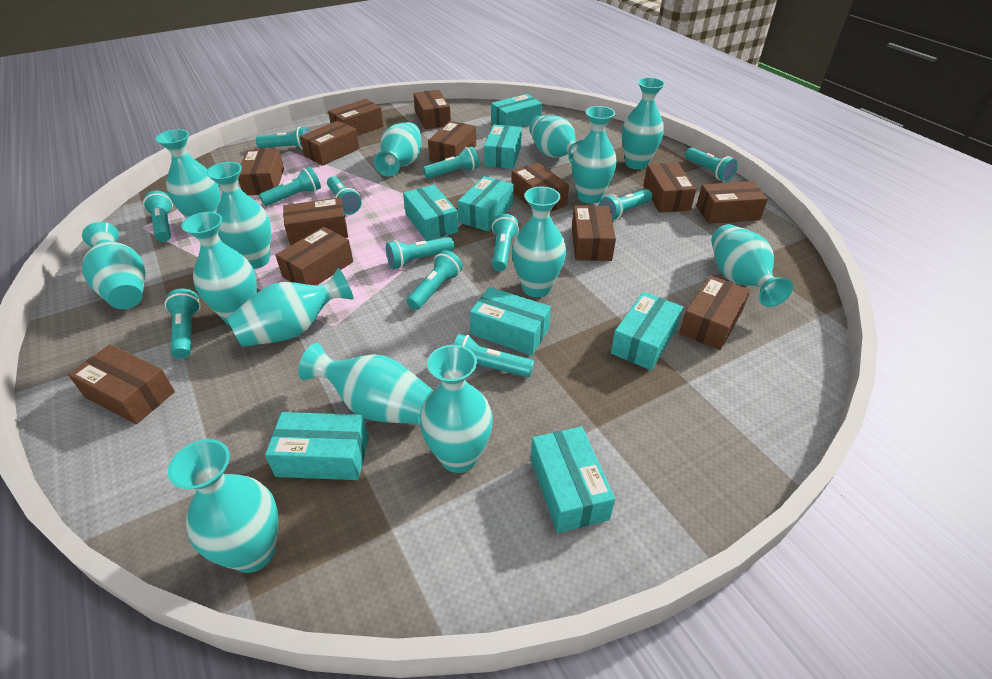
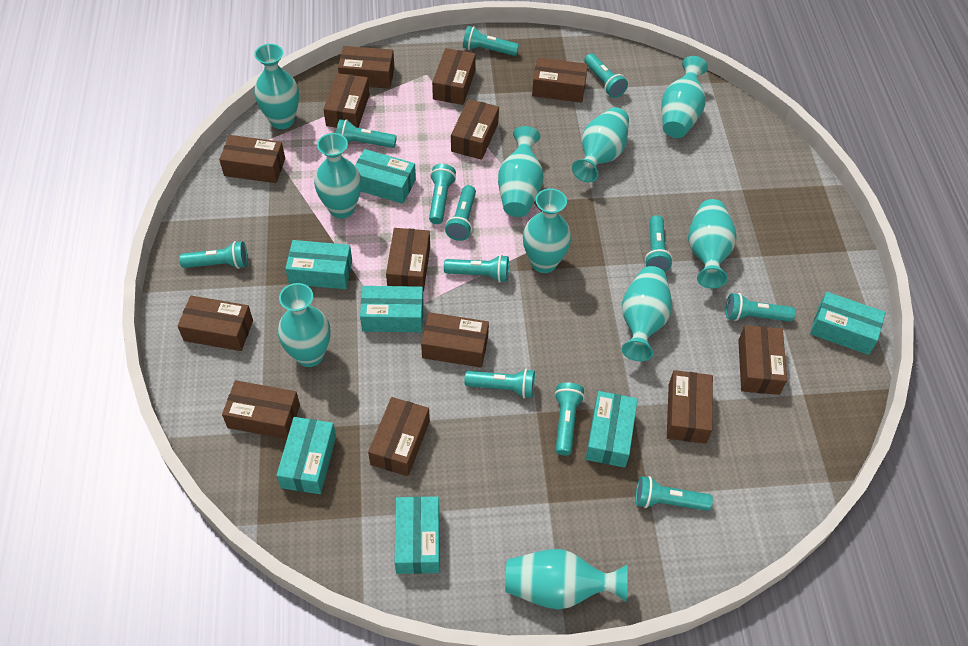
turquoise box: [265,412,369,480] [403,185,459,241] [457,176,513,231] [470,287,551,355] [484,125,522,169] [491,94,542,128] [531,427,615,533] [611,292,683,370] = 8 -> [276,417,336,494] [285,240,352,289] [355,149,416,204] [360,286,424,332] [395,496,440,574] [586,391,638,468] [810,292,886,355] = 7
turquoise vase: [82,222,145,309] [155,129,220,219] [168,439,278,573] [182,212,257,325] [206,162,271,269] [227,268,354,347] [298,343,434,425] [374,122,421,177] [420,345,493,473] [512,186,566,297] [529,115,583,163] [572,106,617,204] [622,77,665,170] [711,224,793,307] = 14 -> [254,44,299,129] [278,283,331,367] [314,133,362,219] [498,126,544,217] [505,549,628,610] [523,188,571,273] [572,107,629,182] [622,266,672,361] [661,56,708,138] [688,199,737,288] = 10

